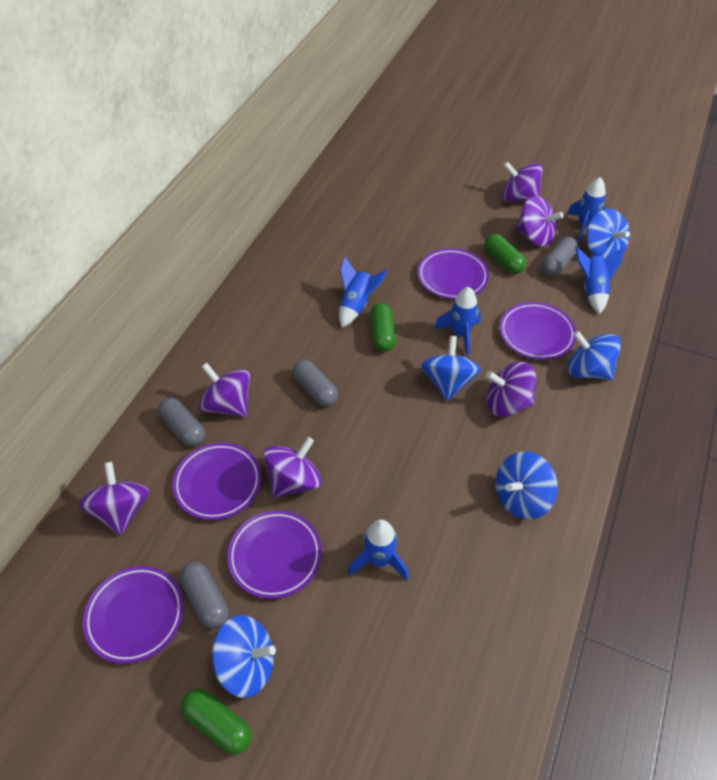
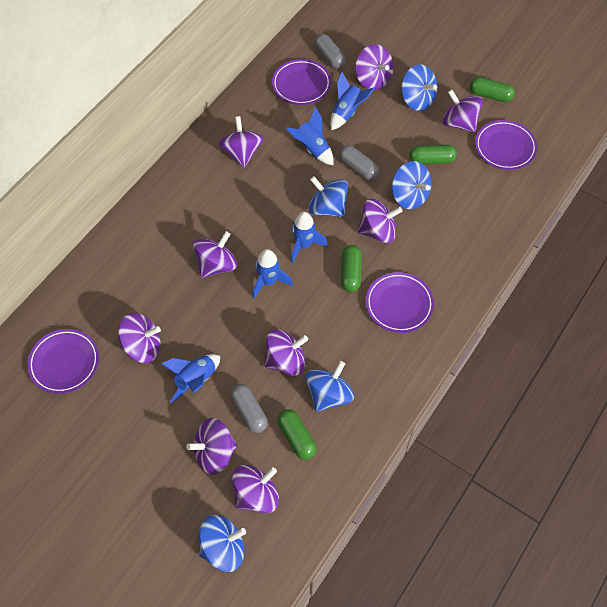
green capsule: [181,689,252,755] [370,303,396,352] [484,234,526,274] = 3 -> [277,409,317,460] [341,245,362,292] [409,145,457,165] [470,77,515,102] = 4
grey capsule: [158,398,205,447] [180,561,229,629] [292,359,338,407] [542,237,578,276] = 4 -> [230,384,268,433] [314,34,346,69] [339,145,379,180] = 3
purple plate: [83,566,184,664] [172,443,261,520] [227,510,322,599] [418,248,489,299] [500,302,576,360] = 5 -> [27,329,99,394] [272,59,331,105] [366,272,434,333] [475,120,537,170] = 4
purple spinning top: [78,462,149,535] [199,363,250,417] [263,437,321,498] [486,362,536,417] [502,162,543,201] [515,196,564,247] = 6 -> [118,313,161,363] [186,418,237,475] [193,231,237,278] [218,116,264,168] [232,465,279,513] [264,329,308,376] [355,44,394,90] [358,199,402,243] [442,89,483,132] = 9

